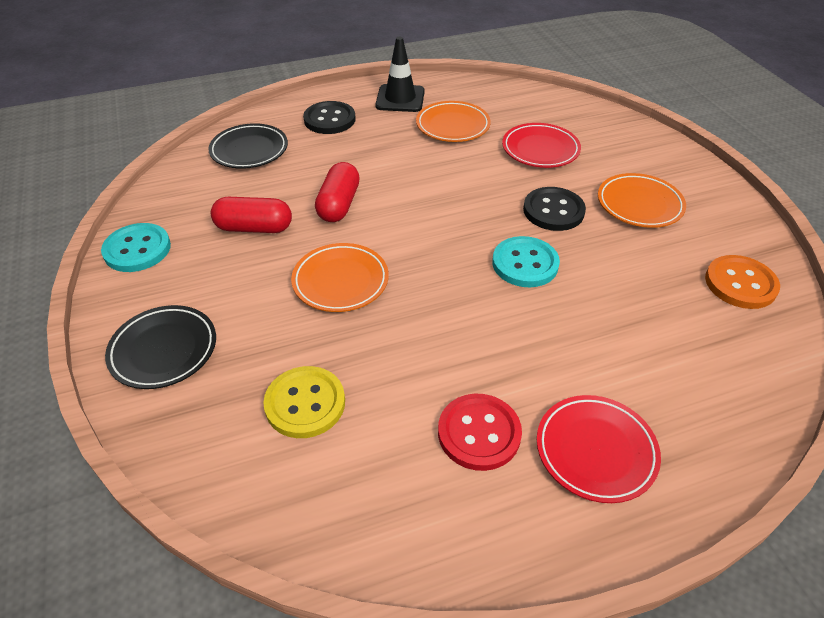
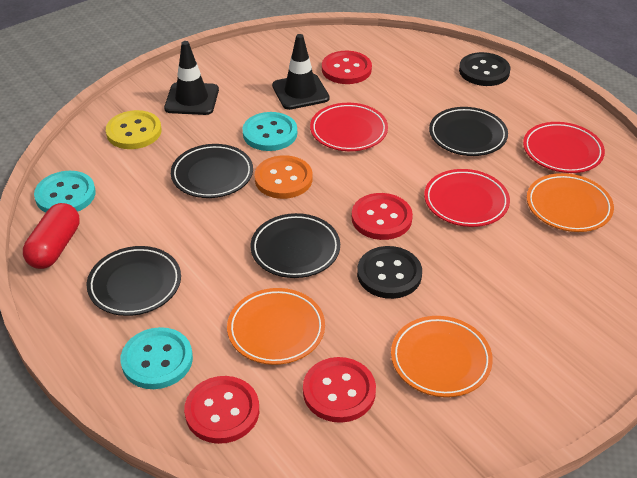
black plate: [105,305,216,389] [208,123,288,169] = 2 -> [87,246,181,316] [171,144,253,198] [251,213,340,278] [429,107,508,156] = 4
black traffic cone: [375,37,425,112] = 1 -> [164,41,219,115] [272,34,330,110] = 2
red button: [438,394,522,471] = 1 -> [184,376,259,444] [303,357,376,423] [322,51,372,84] [352,193,413,240] = 4
red capsule: [211,197,292,233] [315,162,360,222] = 2 -> [23,203,80,269] = 1
red plate: [502,123,581,168] [537,395,661,503] = 2 -> [310,103,388,151] [424,169,510,227] [523,122,605,173] = 3
turquoise button: [101,223,171,272] [492,236,560,287] = 2 -> [34,171,96,213] [121,327,193,389] [242,112,297,151] = 3

